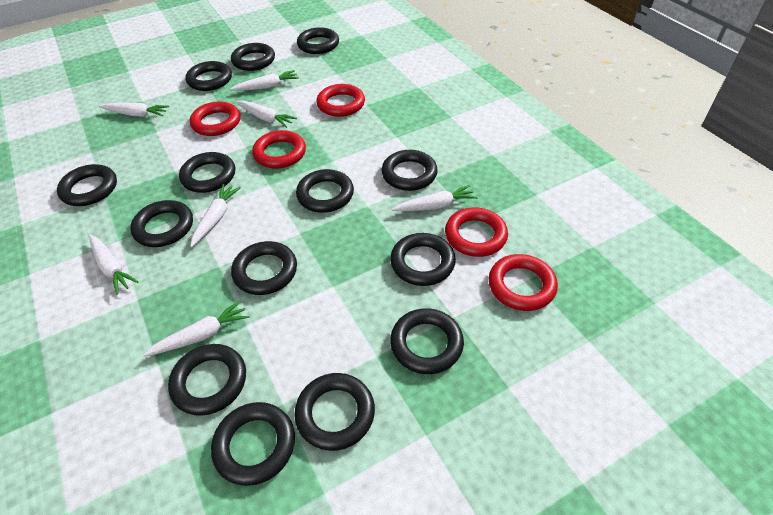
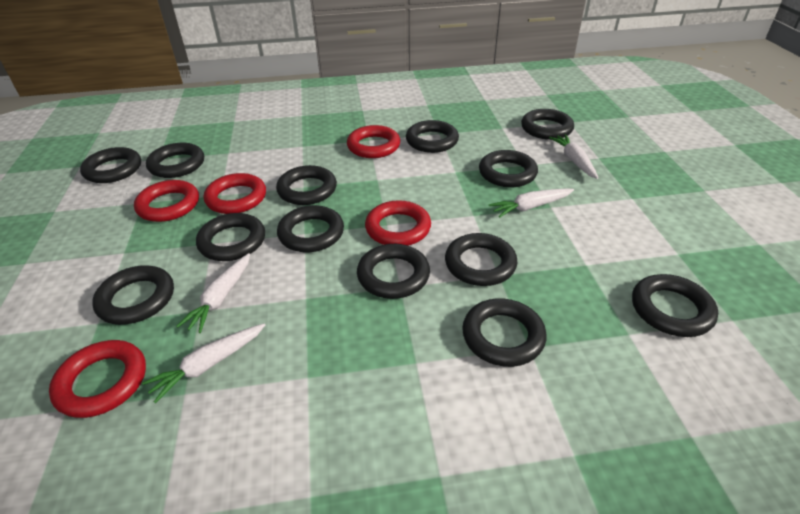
black ring: [57,164,117,206] [130,200,193,247] [168,344,246,416] [179,152,235,193] [185,61,232,91] [211,402,295,486] [231,43,275,71] [231,241,297,295] [294,373,375,451] [296,169,354,213] [297,27,339,54] [382,150,438,191] [390,233,456,286] [390,308,464,374] = 14 -> [80,147,141,183] [92,265,174,325] [146,143,204,178] [196,213,265,261] [276,165,337,205] [277,205,344,252] [357,244,430,299] [406,120,459,153] [445,233,517,286] [462,298,547,367] [479,150,538,187] [521,109,574,140] [632,274,718,337] = 13
white carrot: [89,235,138,295] [99,103,169,117] [143,300,249,357] [190,184,241,247] [230,70,299,91] [236,101,297,128] [392,185,478,211] = 7 -> [142,324,265,403] [176,253,250,333] [489,188,574,218] [549,134,599,179] = 4

